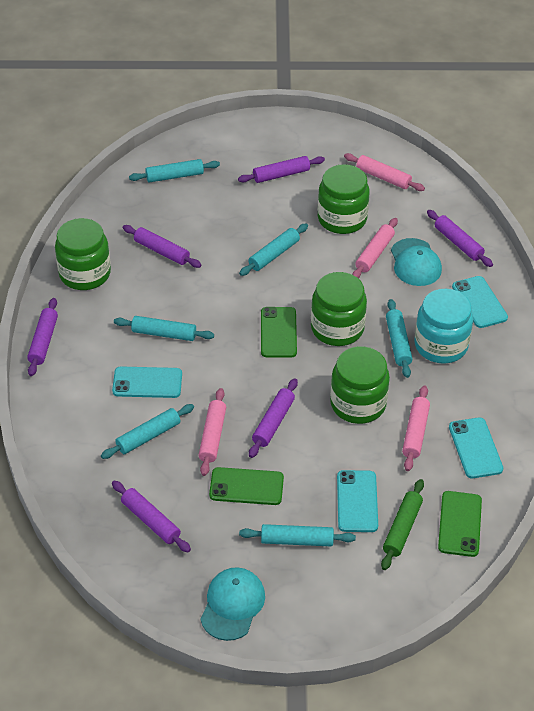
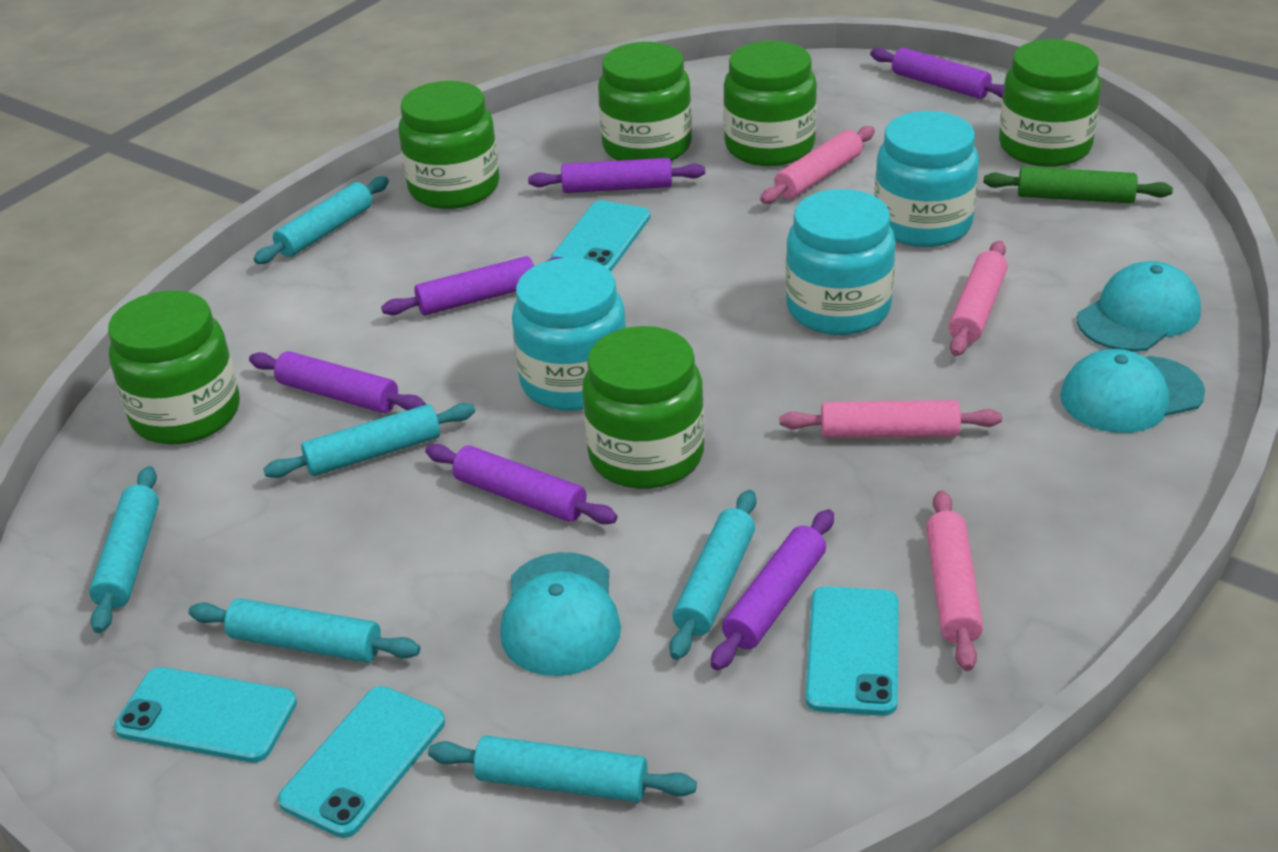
green jar: [55,218,111,290] [311,272,367,346] [318,164,370,234] [330,346,390,424] = 4 -> [108,290,240,445] [398,81,499,209] [582,326,704,489] [598,42,692,161] [723,41,817,166] [999,39,1101,167] = 6
green phone: [209,467,284,505] [261,307,297,358] [438,491,482,557] = 3 -> none = 0
turquoise cap: [200,567,265,641] [391,238,442,286] = 2 -> [500,552,621,676] [1060,349,1205,433] [1077,261,1201,352] = 3
turquoise jar: [414,289,473,364] = 1 -> [512,258,627,411] [786,189,896,335] [874,111,979,247] = 3

